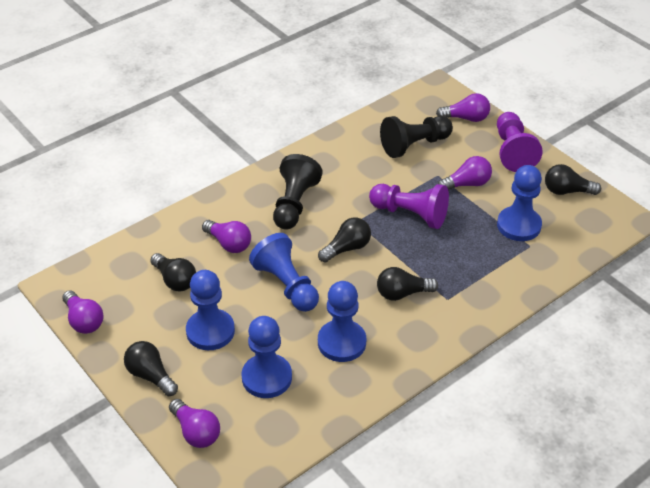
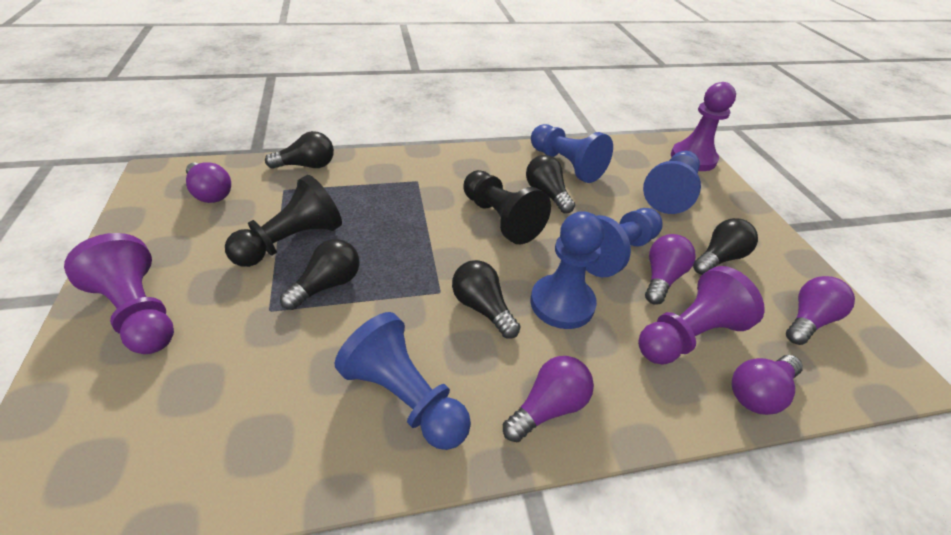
purple pawn: [369,184,449,229] [497,112,543,172] = 2 -> [64,233,174,354] [638,266,765,365] [671,82,736,171] = 3

